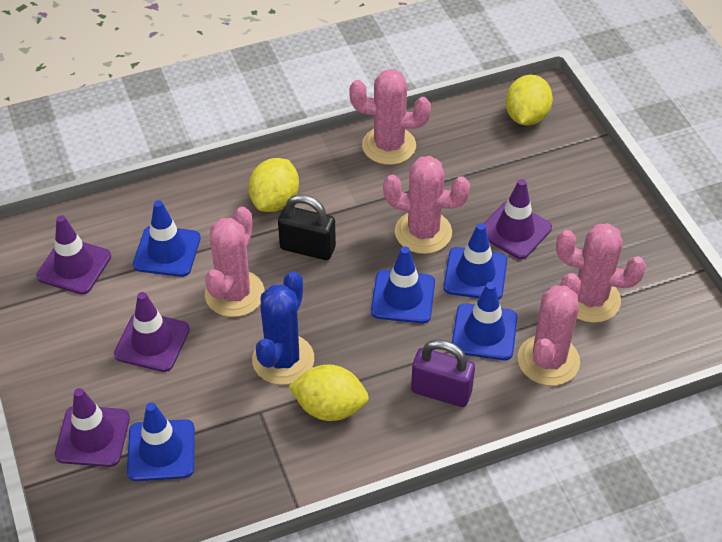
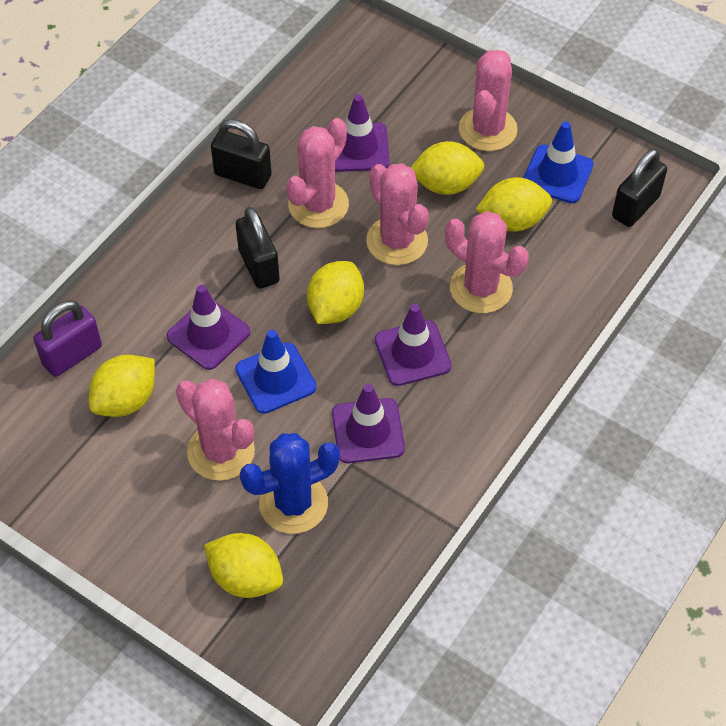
black padlock: [278,194,336,260] = 1 -> [211,119,272,189] [235,207,280,289] [612,149,667,227] = 3
blue traffic cone: [127,402,195,481] [133,200,201,277] [371,246,435,323] [443,223,507,299] [452,282,517,360] = 5 -> [235,330,317,414] [523,122,593,203] = 2
yellow lemon: [248,158,299,212] [288,364,369,421] [505,75,553,126] = 3 -> [89,355,155,417] [204,533,283,598] [307,261,364,324] [411,141,485,195] [476,177,552,232] = 5

